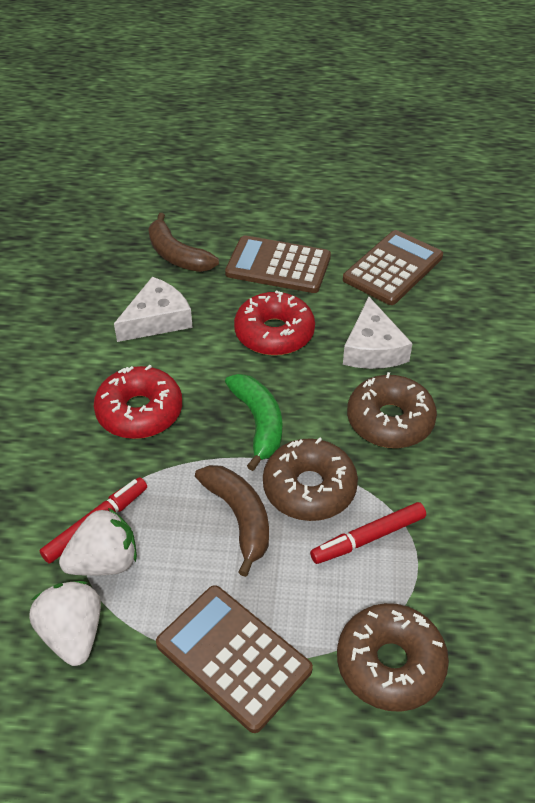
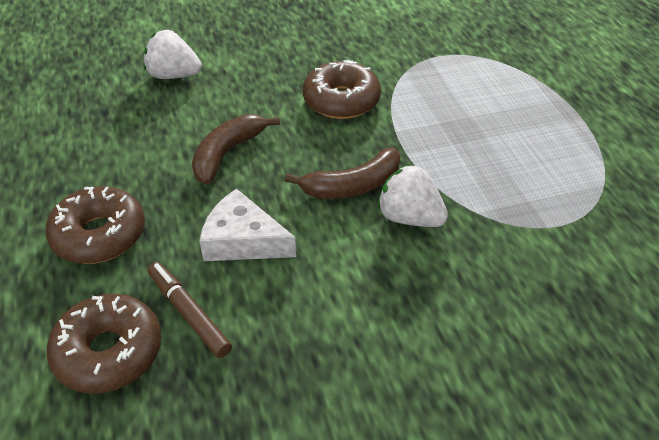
brown calculator: [156,585,313,733] [225,235,331,293] [343,230,443,305] = 3 -> none = 0
brown marker: none = 0 -> [148,262,232,358] = 1
green banana: [225,374,282,471] = 1 -> none = 0
red donut: [94,364,182,439] [234,290,315,356] = 2 -> none = 0
red marker: [40,477,147,564] [310,502,426,564] = 2 -> none = 0
white cheese: [114,277,193,342] [343,297,413,369] = 2 -> [200,189,296,261] = 1

